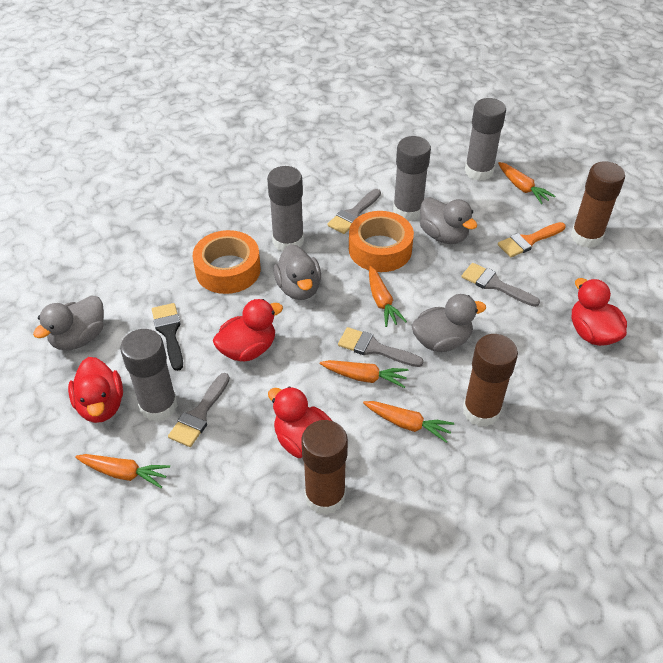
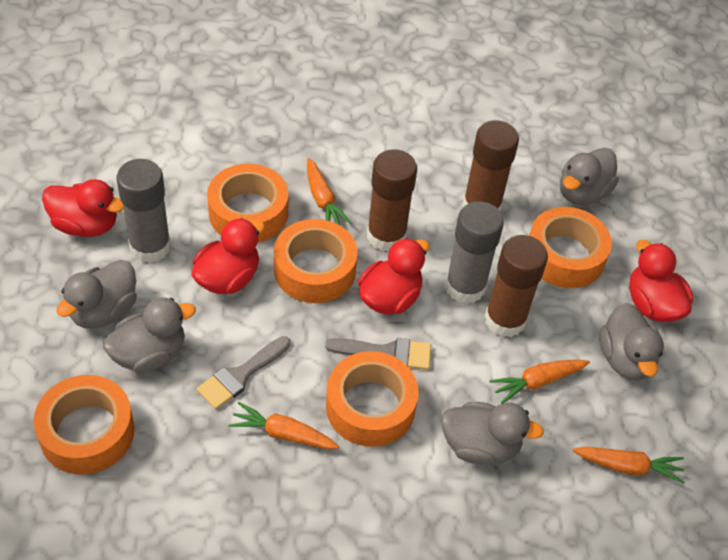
black brush: [152,303,183,371] = 1 -> none = 0
grey brush: [168,373,230,447] [327,189,381,234] [338,327,424,367] [462,263,540,307] = 4 -> [197,336,290,410] [325,338,431,370] = 2
grey duck: [33,295,104,350] [274,244,321,300] [411,294,486,352] [420,197,477,244] = 4 -> [56,260,137,329] [103,298,196,373] [441,402,544,465] [560,148,619,205] [599,303,664,381] = 5
grey glue stick: [120,329,178,422] [267,166,304,251] [393,136,431,221] [465,98,506,181] = 4 -> [117,159,171,263] [445,201,504,304] = 2
orange brush: [498,222,566,257] = 1 -> none = 0
orange carrot: [75,454,170,488] [320,360,408,388] [363,401,454,443] [369,266,407,327] [498,162,555,204] = 5 -> [228,402,339,449] [307,158,351,225] [490,360,590,404] [573,446,685,484] = 4
orange tape: [193,230,261,294] [349,211,414,272] = 2 -> [33,375,135,475] [207,164,289,242] [274,219,358,303] [326,351,419,447] [529,207,612,288] = 5

